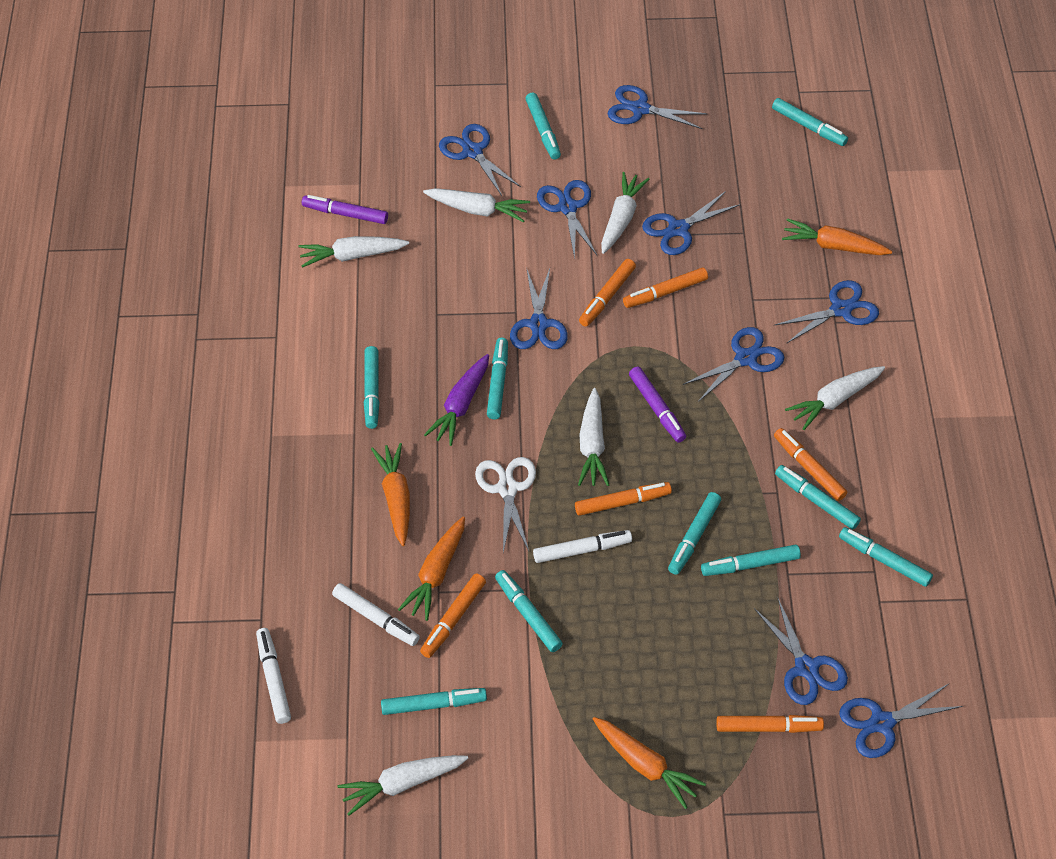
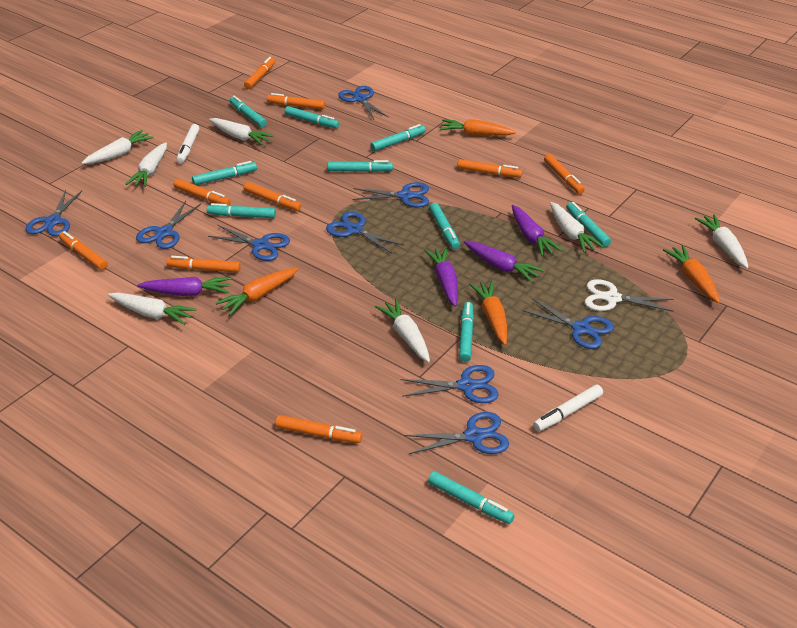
orange marker: [420,573,486,658] [575,482,672,516] [579,259,636,327] [623,267,708,308] [716,715,824,733] [774,428,847,501] = 6 -> [59,231,107,270] [166,256,241,273] [174,179,231,205] [244,57,275,89] [244,182,301,211] [267,93,325,109] [275,415,362,443] [457,159,523,178] [544,154,585,194] = 9
purple carrot: [424,354,489,446] = 1 -> [137,277,231,296] [424,247,458,306] [464,241,544,283] [512,205,562,256] = 4
purple marker: [302,195,388,224] [629,367,686,443] = 2 -> none = 0
white carrot: [298,236,409,268] [337,755,468,816] [423,188,530,222] [578,388,609,486] [601,172,649,254] [785,366,885,430] = 6 -> [81,130,154,164] [108,292,196,325] [126,143,167,187] [209,118,274,145] [375,299,430,362] [550,202,604,253] [695,214,749,268] = 7
white marker: [256,628,291,724] [332,583,420,646] [533,530,632,563] = 3 -> [177,124,200,163] [533,385,603,431] = 2

